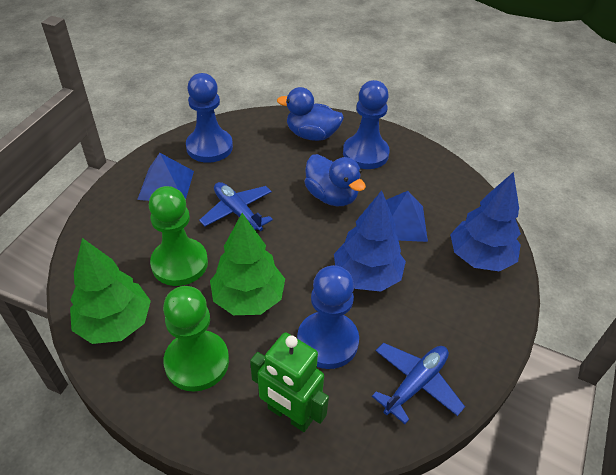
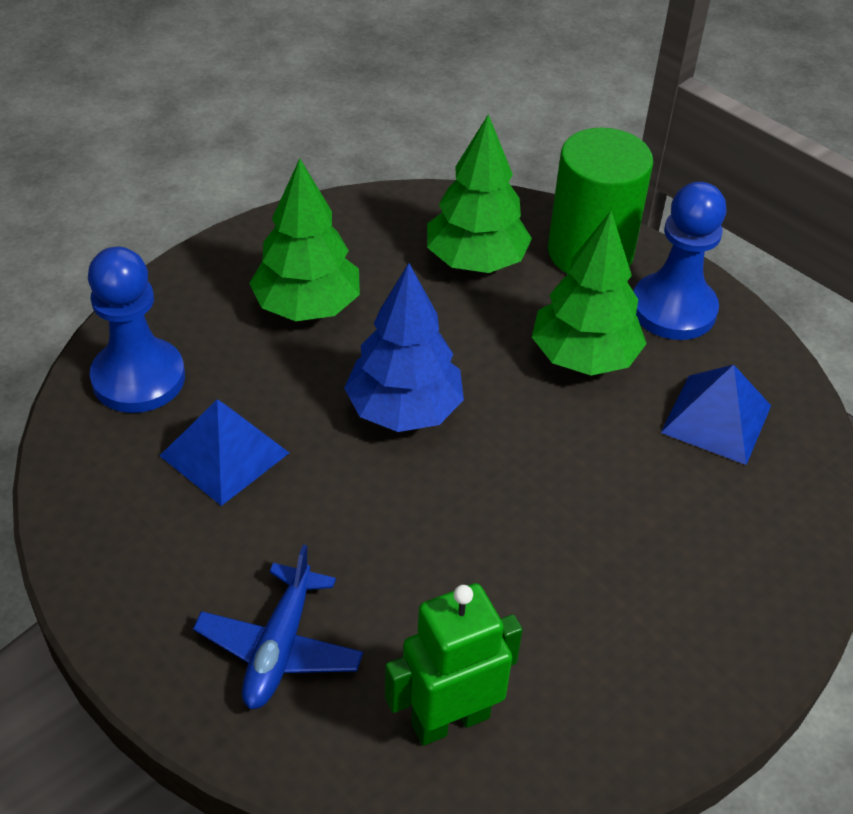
blue duck: [277,87,344,141] [305,154,366,206] = 2 -> none = 0
blue pawn: [186,73,233,163] [297,265,359,369] [343,80,390,169] = 3 -> [88,247,185,413] [634,182,726,340] = 2
blue plane: [199,182,273,232] [372,343,465,424] = 2 -> [193,545,363,709] = 1
blue tree: [334,190,406,292] [450,172,521,272] = 2 -> [344,263,464,432] = 1
green cylinder: none = 0 -> [548,128,653,274] = 1
green pawn: [149,186,208,286] [163,286,229,392] = 2 -> none = 0
green tree: [70,238,151,344] [210,213,285,315] = 2 -> [249,158,360,321] [427,114,532,273] [532,211,647,375] = 3

